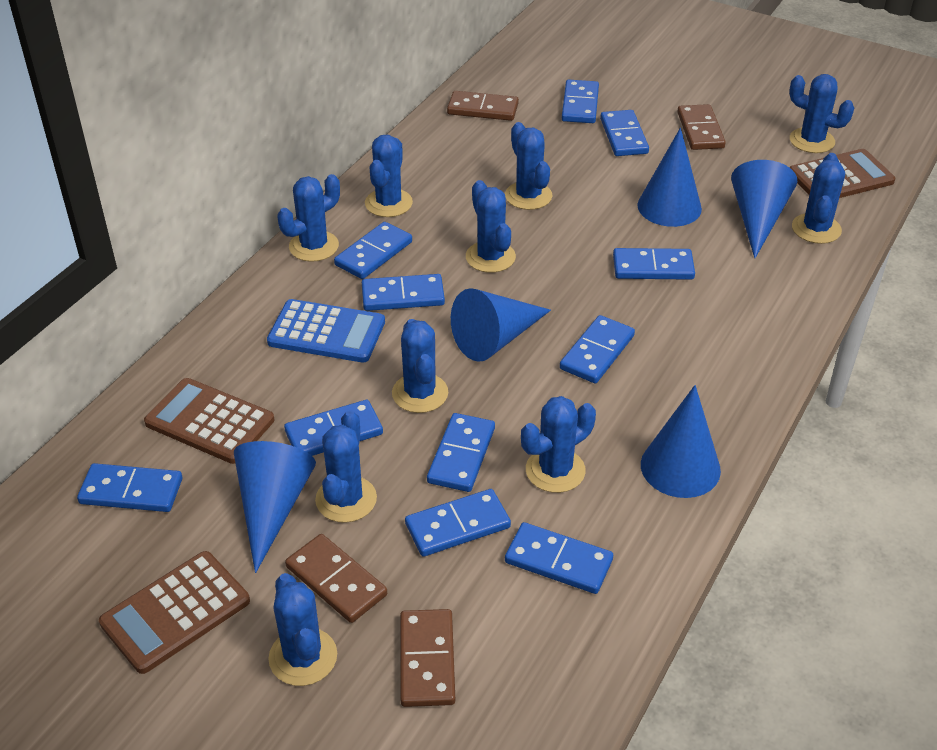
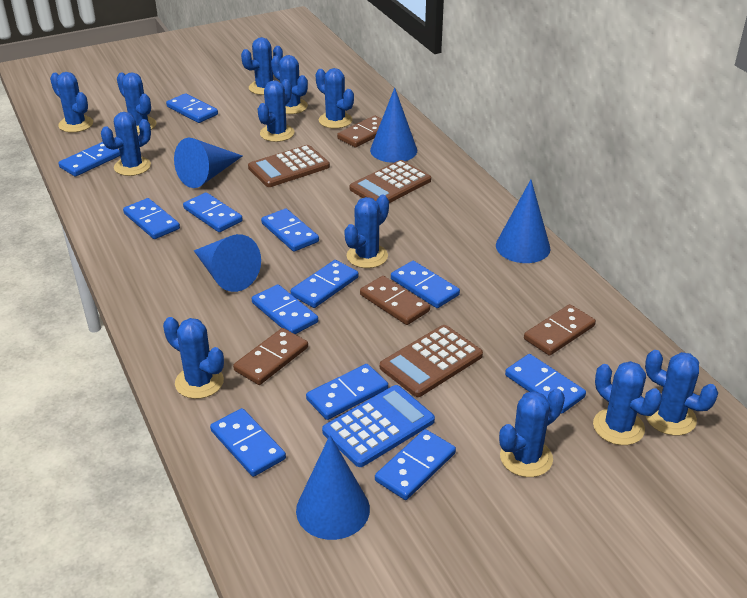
blue cactus: [268,573,337,686] [277,174,340,262] [315,410,377,523] [365,135,413,217] [392,319,448,413] [466,180,516,273] [505,122,552,210] [521,396,596,493] [789,74,854,153] [792,153,845,244] = 10 -> [50,72,93,133] [101,112,151,176] [117,72,157,133] [163,317,224,399] [241,37,283,95] [258,79,295,142] [271,55,308,114] [316,68,354,129] [344,195,389,268] [499,389,565,477] [593,361,662,445] [645,350,718,436] = 12
blue domino: [77,463,182,512] [284,400,383,456] [334,222,412,279] [362,274,445,311] [405,489,511,557] [427,413,495,492] [505,522,613,594] [560,315,635,383] [562,80,599,123] [600,110,649,156] [613,248,695,280] = 11 -> [58,142,120,177] [123,198,180,239] [166,93,218,123] [183,192,243,232] [210,408,286,477] [252,284,318,334] [261,209,319,252] [291,260,358,308] [306,364,388,420] [375,429,456,500] [391,261,460,308] [505,354,586,414] = 12

